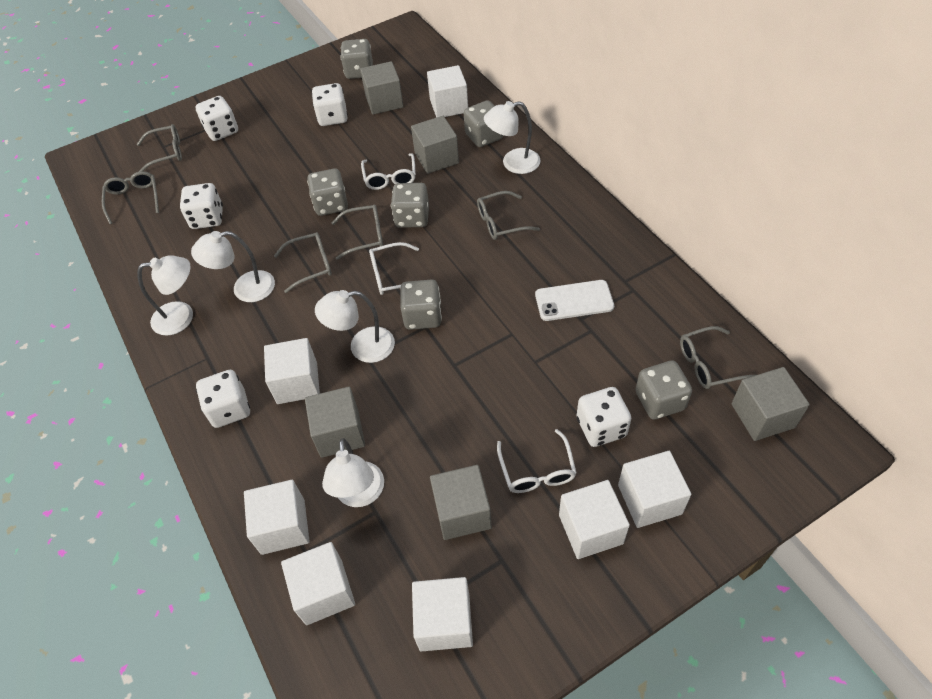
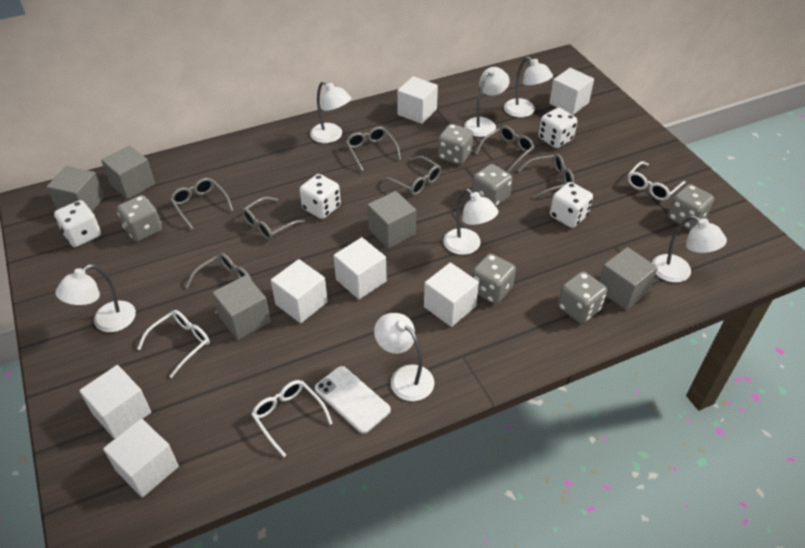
grey glasses: [102,171,159,224] [137,124,182,172] [274,232,332,293] [332,205,384,260] [477,191,540,240] [680,326,755,389] = 6 -> [170,178,233,230] [185,253,252,314] [242,197,306,240] [346,127,401,171] [382,156,441,195] [476,126,534,172] [518,154,574,199] = 7
white dice: [180,183,223,229] [195,96,238,141] [196,370,250,428] [312,83,348,126] [577,387,631,447] = 5 -> [54,200,101,247] [300,174,341,219] [538,108,577,148] [550,182,593,228] = 4
white lamp: [137,256,193,336] [191,231,275,302] [315,290,395,363] [322,438,384,507] [484,101,540,174] = 5 -> [55,264,136,332] [310,81,351,143] [374,313,434,401] [443,189,498,255] [464,67,510,137] [504,57,553,117] [652,216,727,283] = 7

